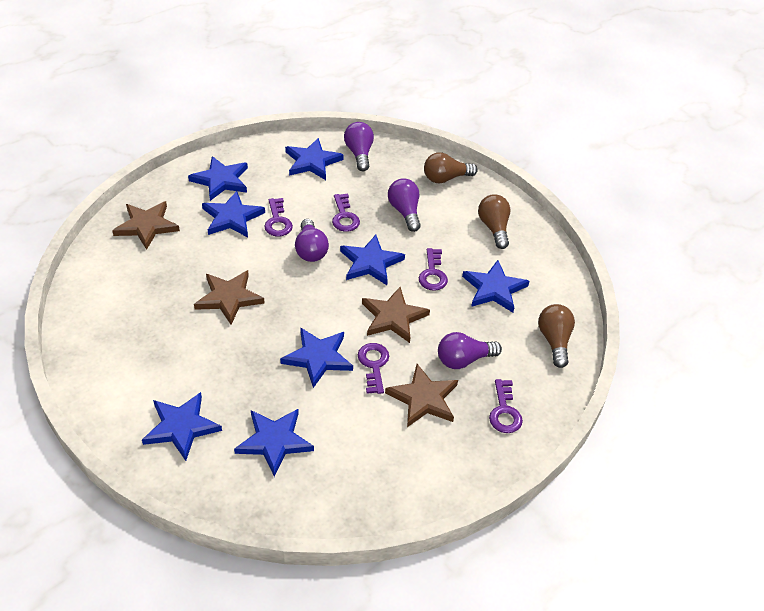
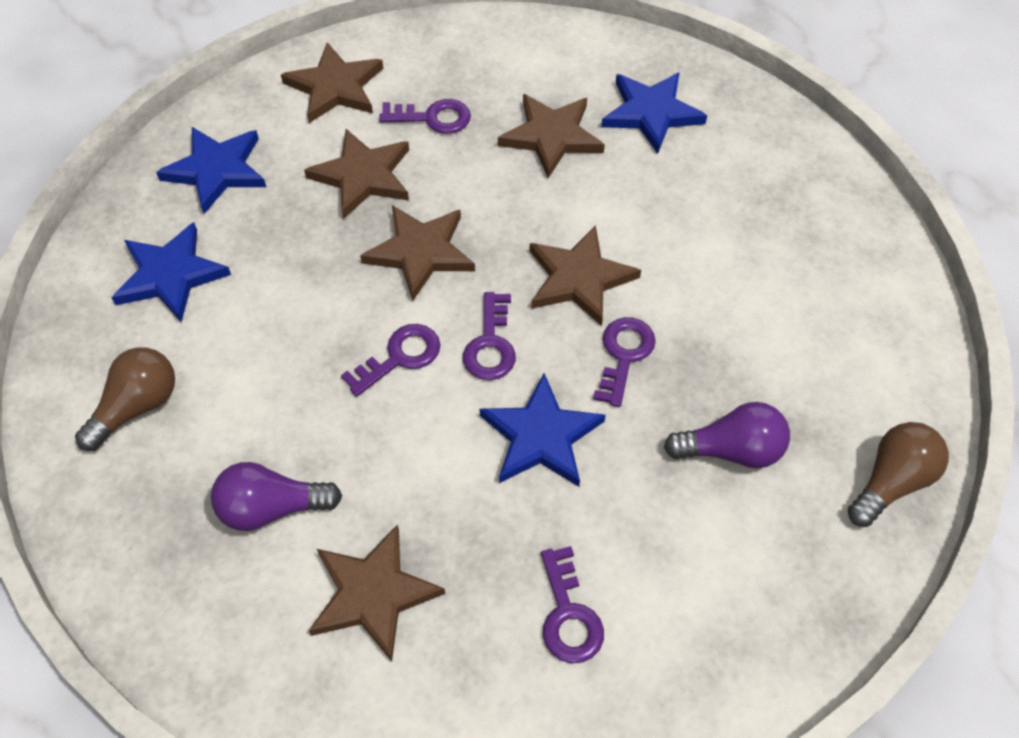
blue star: [142,392,222,461] [188,156,248,201] [202,191,265,237] [234,409,314,477] [280,327,353,388] [285,138,343,180] [340,235,405,285] [462,260,529,313] = 8 -> [111,222,231,322] [156,127,266,214] [480,373,606,487] [601,72,707,154] = 4
brown light bulb: [424,152,478,184] [478,194,510,249] [538,304,575,368] = 3 -> [75,347,175,451] [848,422,949,527] = 2
brown star: [112,201,180,250] [194,270,265,325] [362,287,430,343] [385,364,458,427] = 4 -> [281,42,383,123] [304,129,409,219] [309,525,445,662] [360,205,475,301] [498,94,605,178] [530,225,641,326] = 6
purple light bulb: [295,219,329,262] [344,122,374,171] [388,178,421,232] [438,332,502,369] = 4 -> [211,462,342,531] [664,402,790,468] = 2

